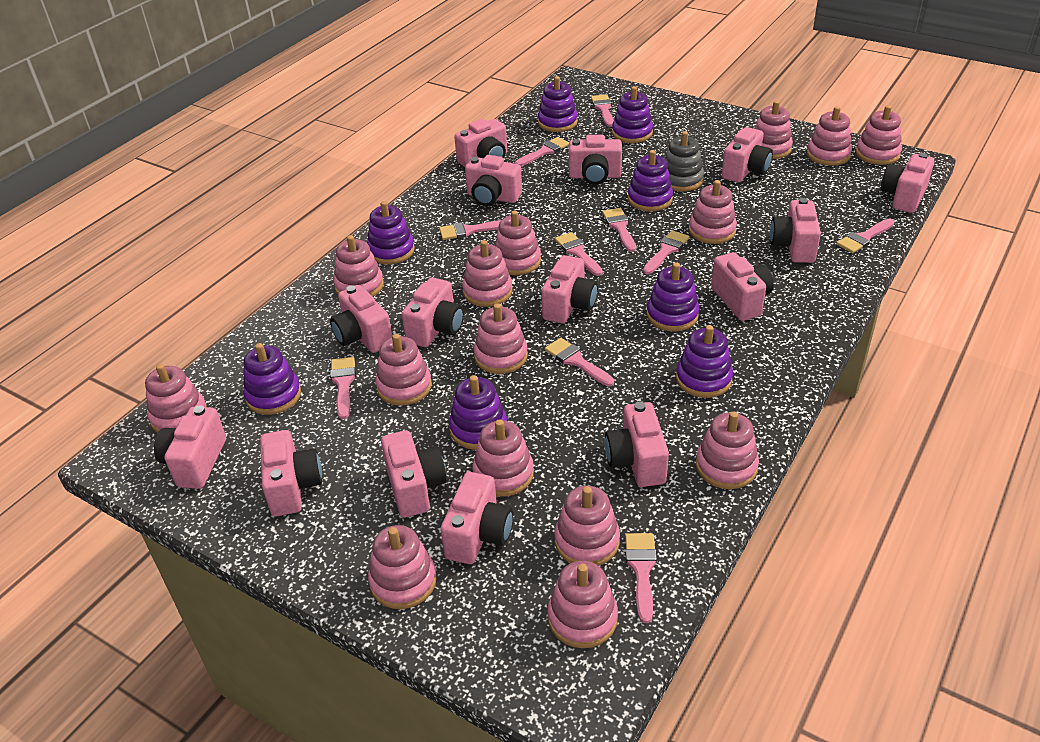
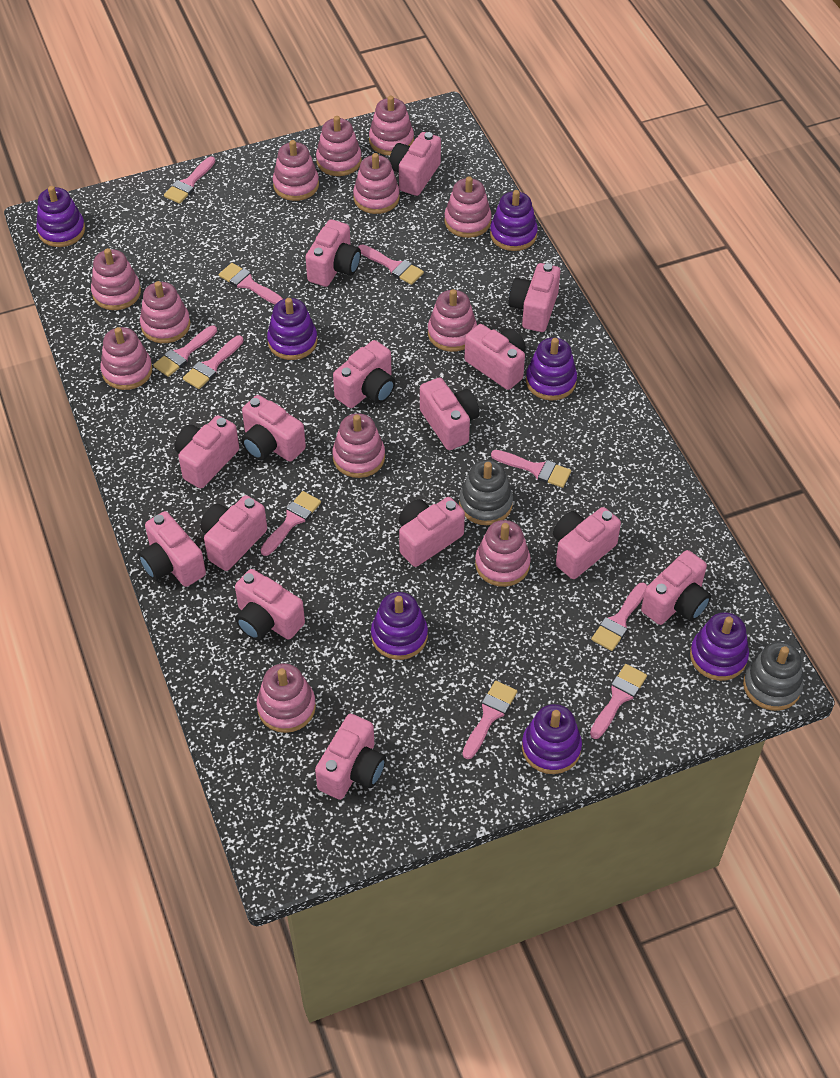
grey stacking toy: [664,131,704,191] = 1 -> [459,460,513,525] [743,642,804,711] = 2
pink stacking toy: [145,364,207,433] [333,235,384,296] [368,525,437,609] [375,334,432,406] [462,240,513,307] [473,419,534,497] [474,303,528,374] [495,211,541,275] [548,561,618,648] [554,486,620,566] [689,180,737,244] [696,411,759,489] [754,100,793,159] [807,106,852,166] [856,105,902,165] = 15 -> [91,248,141,310] [100,327,153,390] [140,281,190,343] [257,663,316,733] [273,140,319,201] [316,116,362,176] [332,413,385,478] [353,153,400,214] [369,95,414,156] [428,289,477,352] [445,176,492,238] [475,520,531,587] = 12
purple stacking toy: [243,343,301,415] [367,201,415,264] [449,375,507,450] [538,76,578,132] [612,86,653,143] [628,150,673,211] [647,263,699,331] [676,325,733,398] = 8 -> [36,186,85,247] [267,298,317,360] [371,592,428,660] [490,190,538,251] [522,704,582,774] [526,338,577,400] [690,612,749,681] = 7

